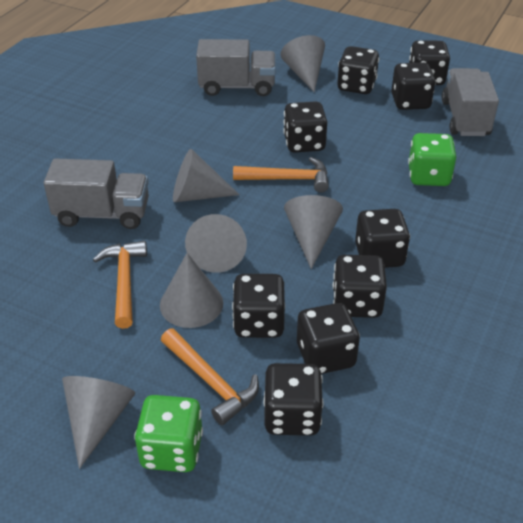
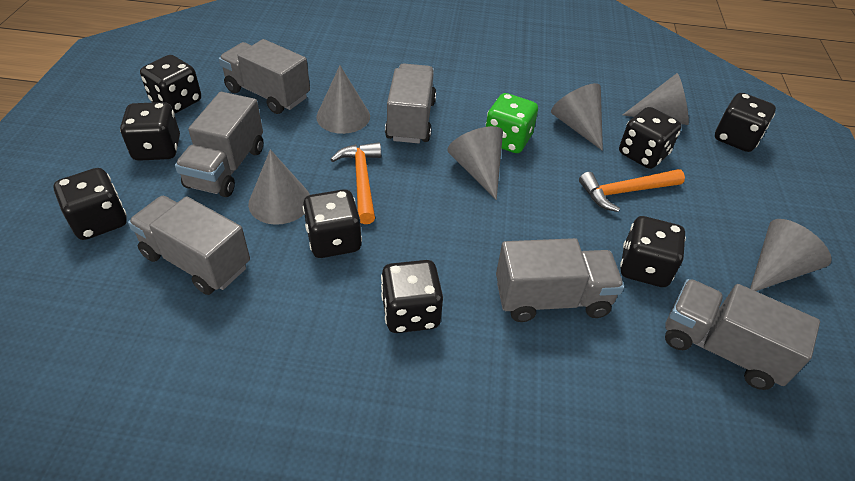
black dice: [232,274,285,338] [263,363,324,436] [283,101,327,153] [297,303,360,374] [333,255,387,318] [337,46,379,94] [355,209,410,268] [391,63,436,110] [409,40,450,85] = 9 -> [54,168,127,240] [120,102,180,161] [140,55,201,114] [303,189,362,258] [381,260,443,333] [619,107,682,169] [620,216,686,287] [715,93,776,152] = 8
green dice: [134,395,203,472] [408,133,456,186] = 2 -> [486,93,538,153] = 1
grey truck: [44,159,149,229] [196,39,276,96] [442,68,499,136] = 3 -> [128,196,250,295] [175,92,263,197] [219,39,310,114] [385,63,436,143] [496,238,624,322] [665,279,820,390] = 6
orange hammer: [93,241,147,329] [161,328,259,425] [233,157,329,192] = 3 -> [330,142,381,224] [579,169,685,212] = 2

